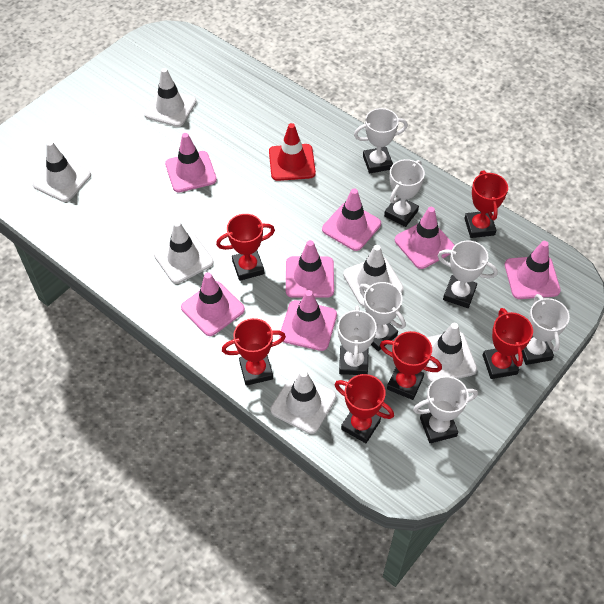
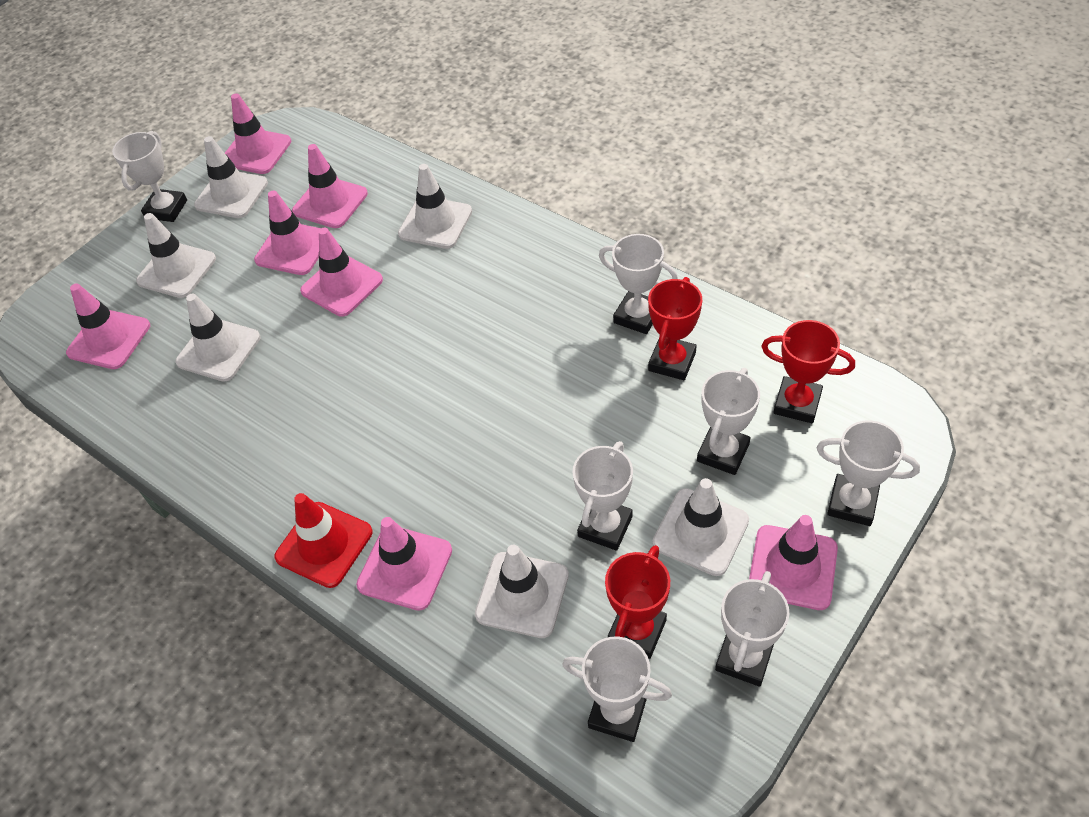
red trophy: [216,214,275,281] [222,318,286,386] [334,374,394,443] [380,331,442,400] [464,170,508,238] [483,308,533,379] = 6 -> [605,545,670,659] [648,277,702,380] [761,320,855,423] = 3

